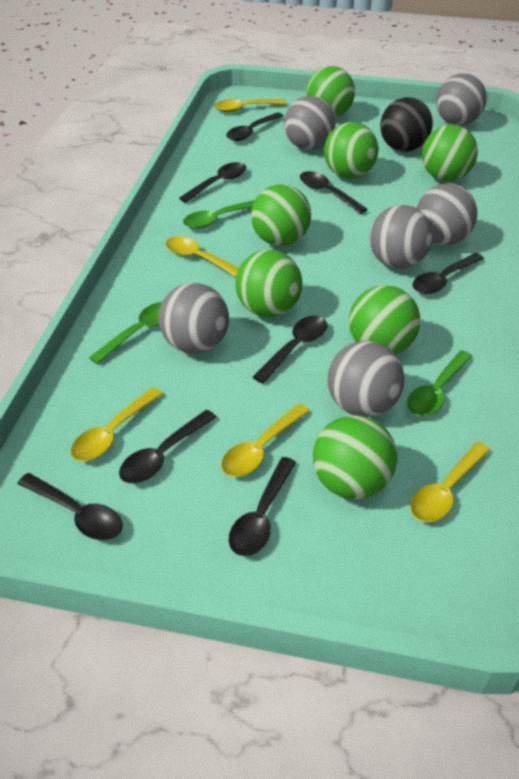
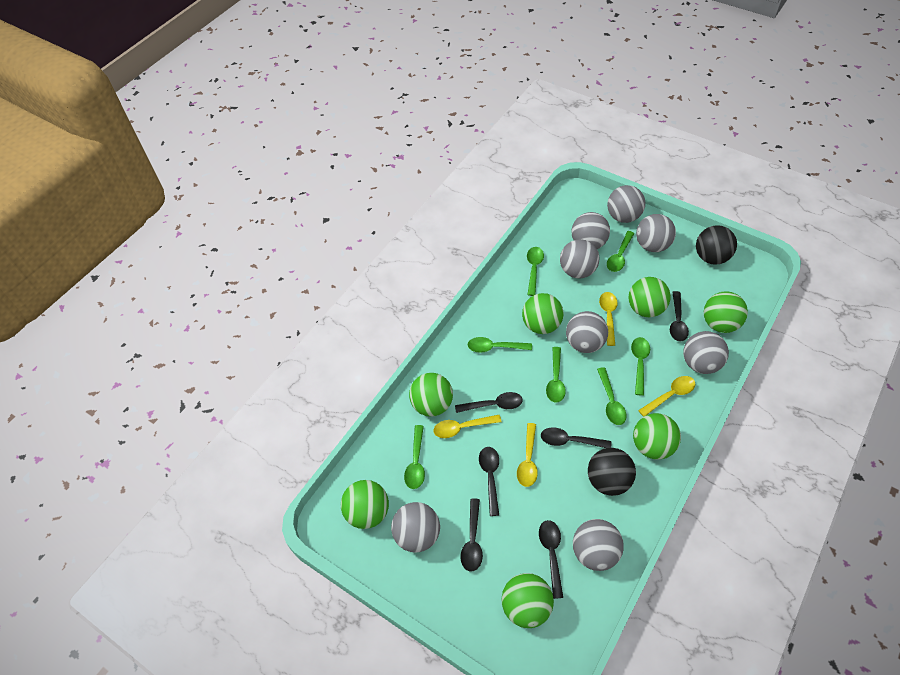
black ball: [380,97,433,152] = 1 -> [588,448,636,496] [696,225,737,265] = 2
black spoon: [17,473,123,540] [119,410,217,484] [179,162,247,203] [226,113,283,141] [229,457,296,556] [253,316,327,384] [300,171,368,214] [413,253,484,294] = 8 -> [455,392,523,413] [460,498,483,572] [479,447,499,516] [539,520,563,599] [541,427,611,448] [670,291,689,341] = 6
green spoon: [89,302,162,364] [183,200,255,229] [407,350,473,416] = 3 -> [404,425,425,489] [468,337,532,353] [527,247,544,296] [546,347,566,403] [597,367,627,425] [607,231,635,272] [631,337,650,396] = 7
grey ball: [159,283,229,353] [284,96,335,150] [328,341,405,417] [369,205,433,268] [416,183,478,245] [436,73,487,126] = 6 -> [391,502,440,553] [560,239,600,279] [566,311,608,353] [572,212,610,249] [573,519,624,571] [607,185,645,223] [636,214,676,252] [683,331,729,374] = 8
yellow spoon: [71,387,163,461] [166,236,239,277] [214,99,287,112] [221,404,310,477] [410,442,490,522] = 5 -> [433,415,502,438] [517,423,538,487] [599,292,618,346] [638,376,695,417] = 4

